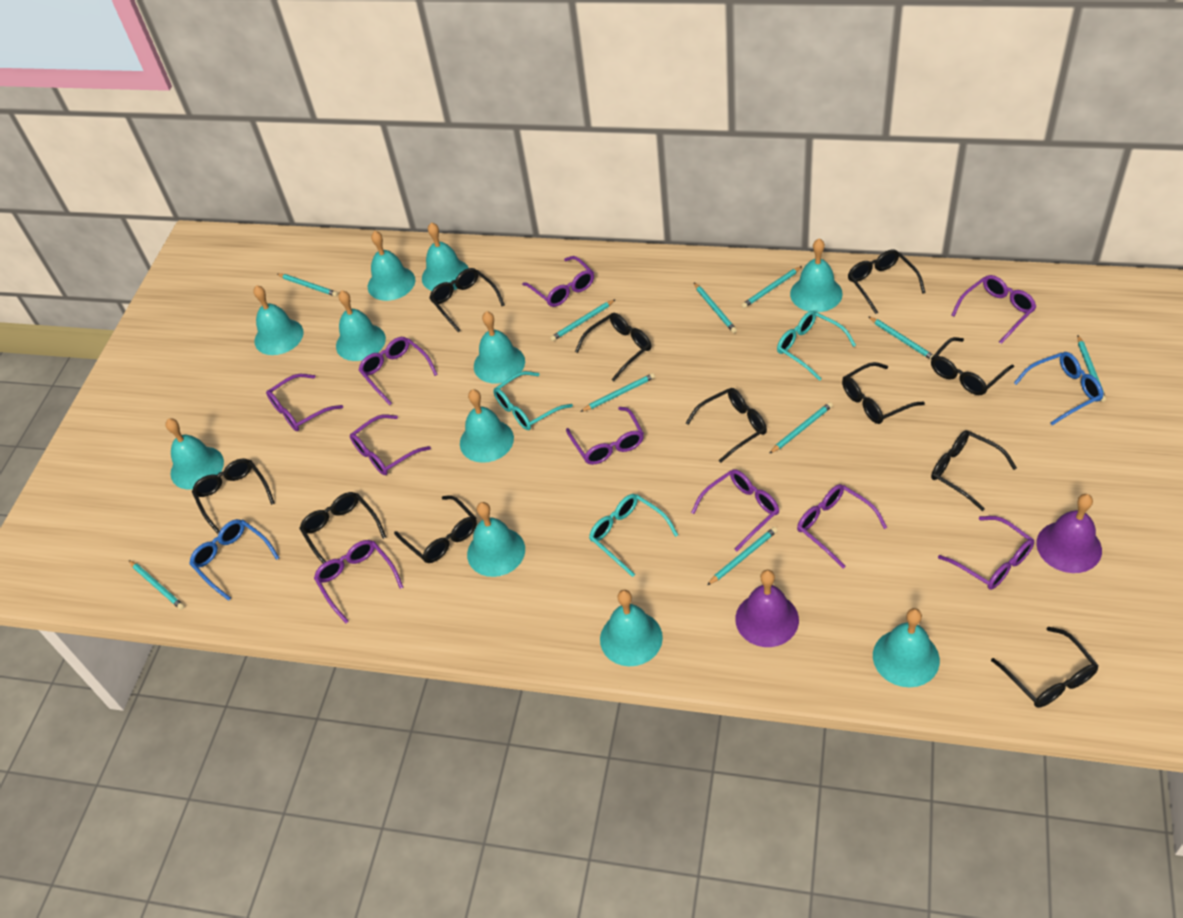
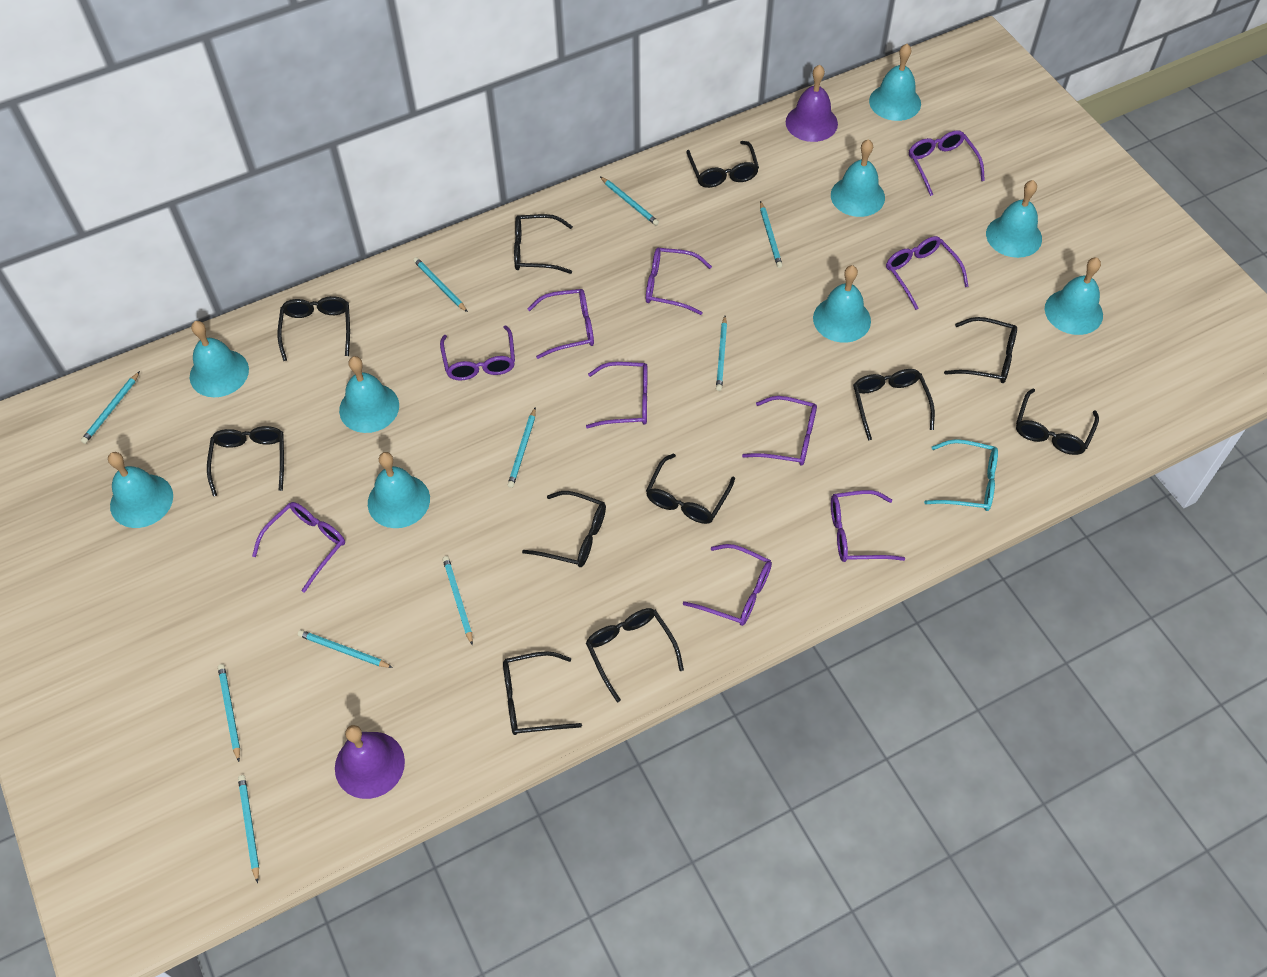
blue glasses: [189,519,279,601] [1014,352,1103,425] = 2 -> none = 0
turquoise bell: [165,418,224,489] [253,285,304,355] [336,290,386,361] [368,231,415,301] [422,222,469,291] [460,389,514,463] [467,502,525,577] [474,311,525,384] [600,590,663,666] [790,238,843,312] [873,608,940,687] = 11 -> [108,452,173,528] [190,321,249,397] [339,356,399,433] [368,452,430,528] [813,265,871,343] [831,139,885,217] [869,44,921,121] [986,180,1042,258] [1045,257,1103,335] = 9
turquoise glasses: [493,371,573,430] [589,494,678,577] [777,311,856,381] = 3 -> [924,439,998,511] = 1

